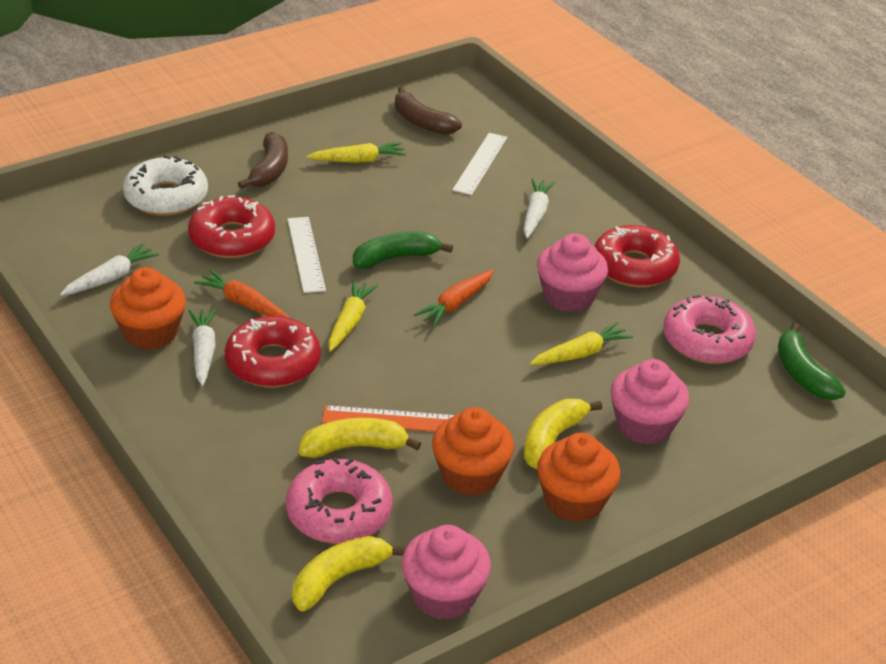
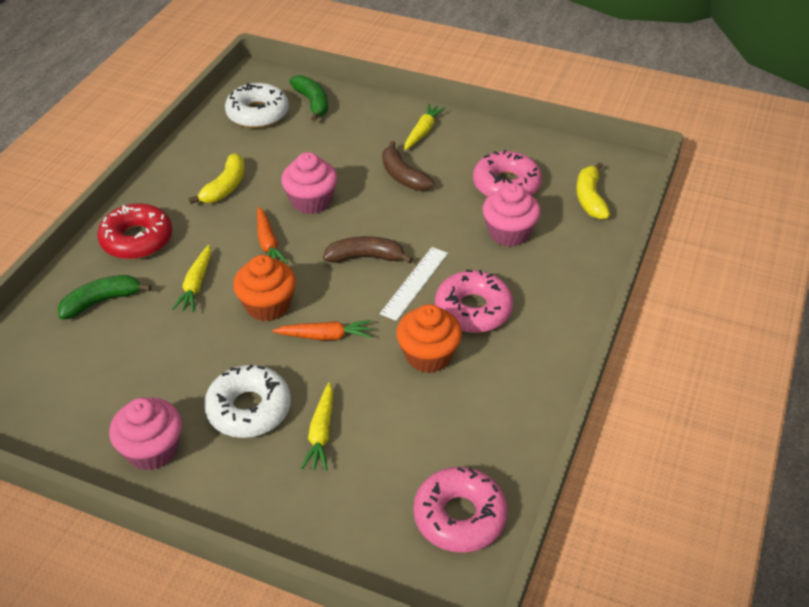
orange cupcake: [110,267,186,350] [432,407,514,496] [537,433,621,522] = 3 -> [233,255,296,321] [396,304,462,373] = 2
orange ruler: [322,405,454,432] = 1 -> none = 0
pink donut: [286,457,392,544] [663,294,756,364] = 2 -> [413,467,508,553] [435,269,513,333] [473,150,542,197] = 3
red donut: [188,195,275,258] [225,316,321,387] [594,225,680,287] = 3 -> [97,204,172,259] = 1
white carrot: [60,243,159,296] [188,308,216,386] [524,178,555,238] = 3 -> none = 0
white donut: [123,155,208,216] = 1 -> [204,364,291,438] [225,83,289,128] = 2
white ruler: [288,217,326,293] [452,133,507,195] = 2 -> [380,247,448,321] = 1
yellow banana: [292,536,407,611] [299,418,421,458] [524,399,602,469] = 3 -> [189,153,245,204] [576,162,610,219] = 2

